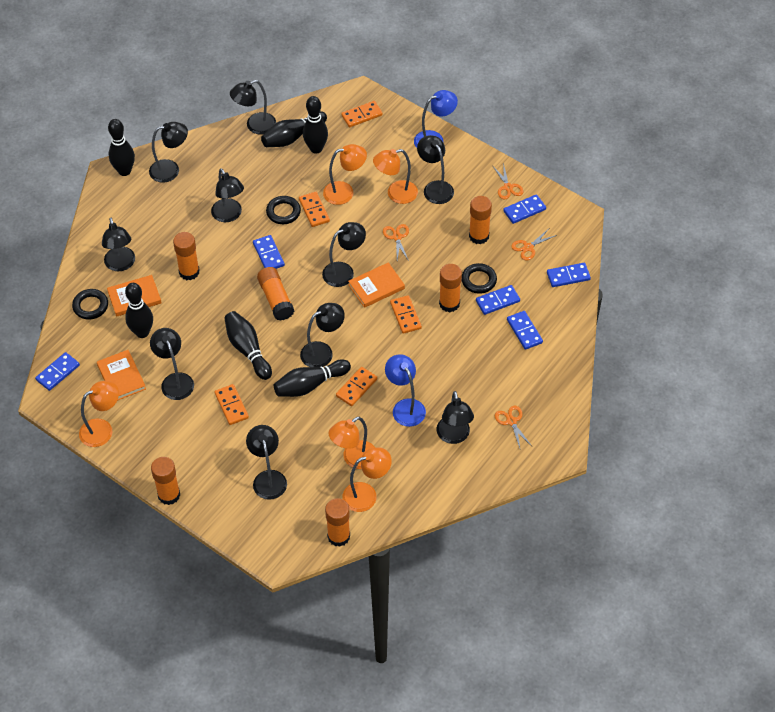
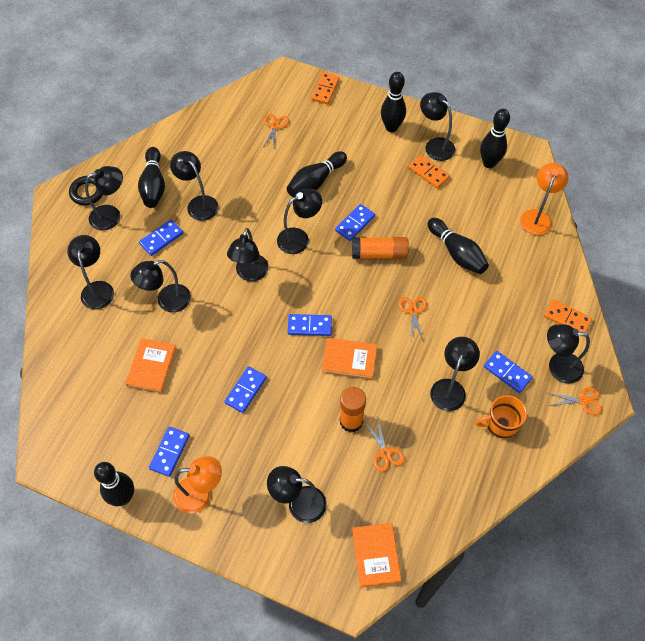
black ring: [72,289,108,320] [266,196,301,224] [462,263,497,294] = 3 -> [69,176,103,205] = 1
blue lamp: [385,354,426,427] [414,90,458,148] = 2 -> none = 0
orange domino: [215,384,249,425] [299,192,330,227] [336,367,377,406] [341,101,383,127] [390,295,422,334] = 5 -> [311,72,340,104] [408,155,450,188] [544,299,592,336] = 3
orange glue stick: [151,457,180,505] [173,232,200,280] [257,267,294,321] [325,498,350,547] [439,264,462,312] [469,196,492,244] = 6 -> [340,387,366,432] [352,237,409,259] = 2
orange lamp: [79,381,119,447] [323,144,367,205] [328,417,375,469] [342,447,392,512] [373,149,418,204] = 5 -> [173,456,222,514] [520,163,569,235] = 2
orange mug: none = 0 -> [475,395,527,439] = 1

